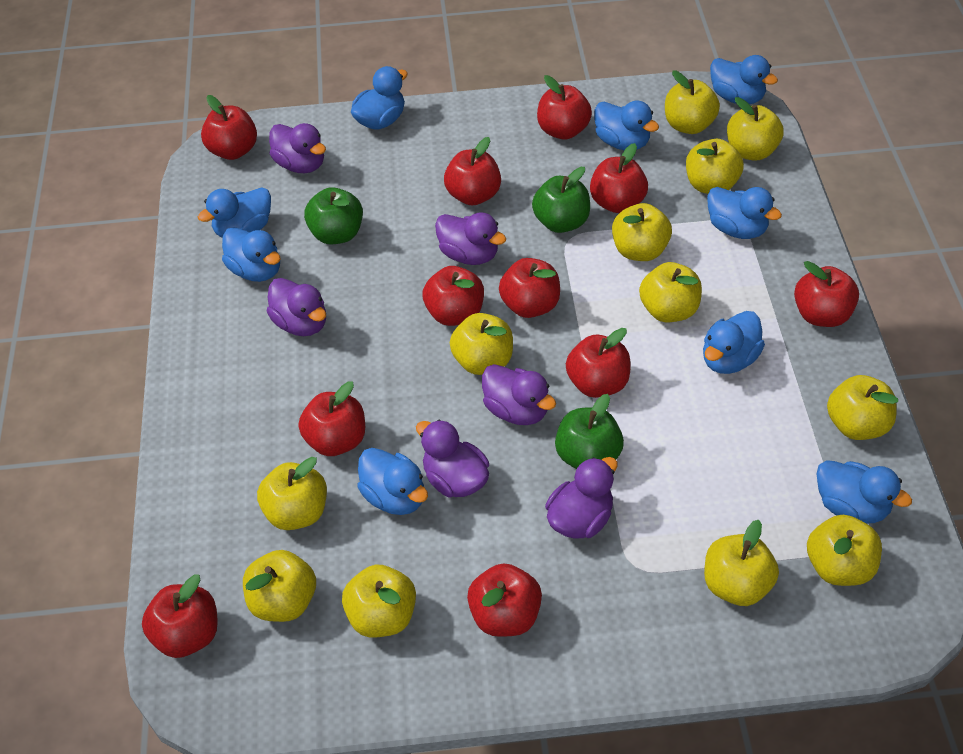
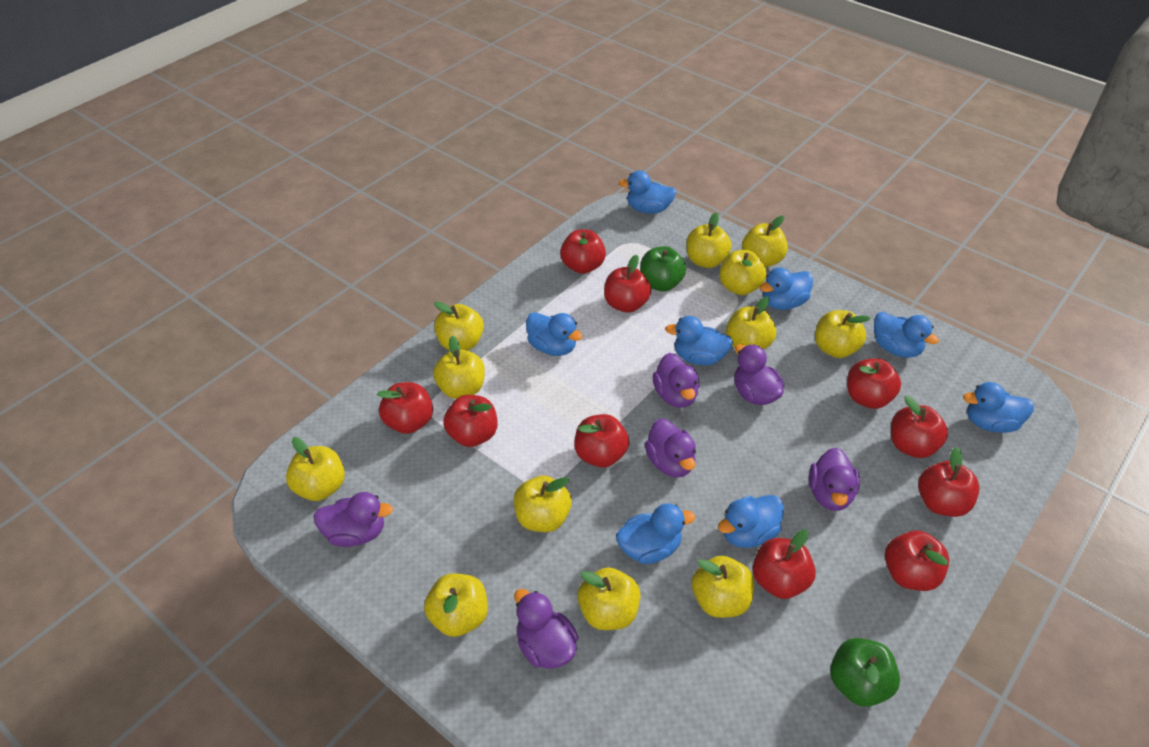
blue duck: [198,187,271,238] [222,227,281,282] [351,66,408,129] [357,448,428,515] [594,100,659,151] [703,311,765,374] [707,187,782,239] [710,55,778,104] [816,460,912,523] = 9 -> [526,312,583,356] [616,503,695,564] [619,170,676,214] [665,316,733,365] [718,495,784,548] [760,267,813,310] [874,312,939,358] [963,382,1034,433] = 8
green apple: [304,187,363,244] [532,167,590,233] [555,394,624,469] = 3 -> [640,246,686,291] [830,638,900,707] = 2
red apple: [142,575,218,658] [201,95,257,160] [299,381,365,456] [423,266,484,326] [444,137,501,206] [467,563,542,637] [499,258,560,318] [537,75,592,140] [566,328,630,398] [590,143,648,213] [794,261,859,327] = 11 -> [377,382,433,434] [443,395,497,447] [560,229,606,274] [574,414,629,468] [604,255,651,313] [753,530,816,599] [847,358,901,409] [885,531,949,591] [891,395,948,458] [918,447,980,517] = 10

